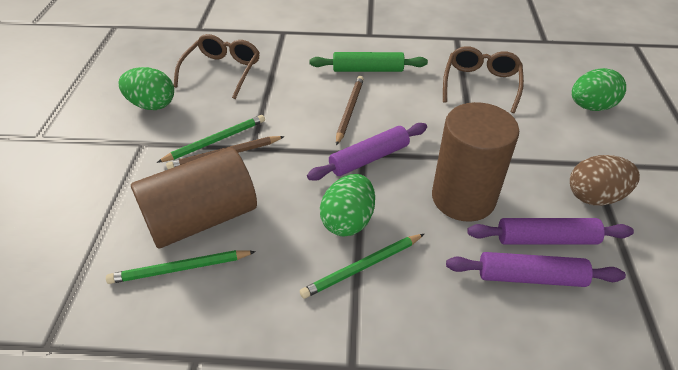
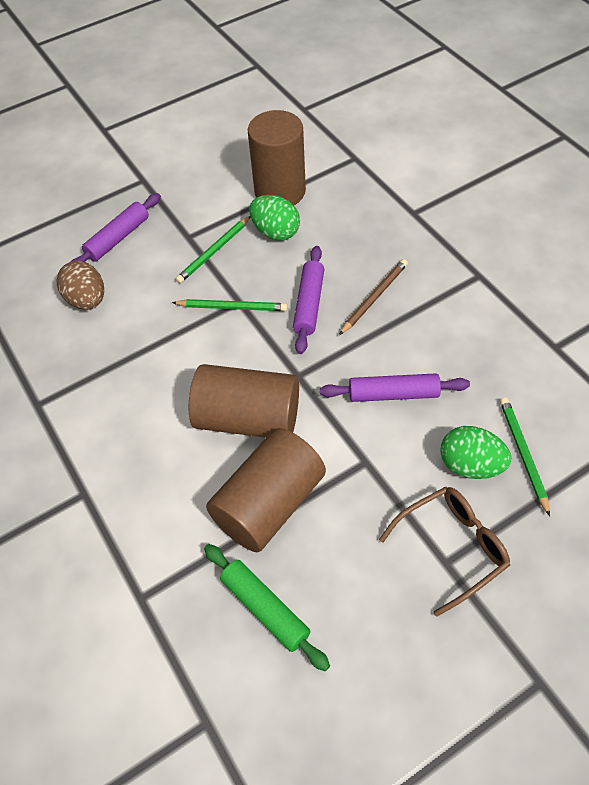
brown cylinder: [131,148,257,248] [432,102,519,222] = 2 -> [189,364,299,438] [206,428,326,552] [248,110,306,205] = 3
brown glasses: [174,34,260,99] [443,46,524,113] = 2 -> [379,487,510,617] = 1
brown pencil: [166,136,285,169] [336,76,364,146] = 2 -> [339,259,408,335] = 1
green egg: [119,67,174,110] [320,174,375,237] [571,68,626,111] = 3 -> [249,195,300,241] [440,426,511,479] = 2

